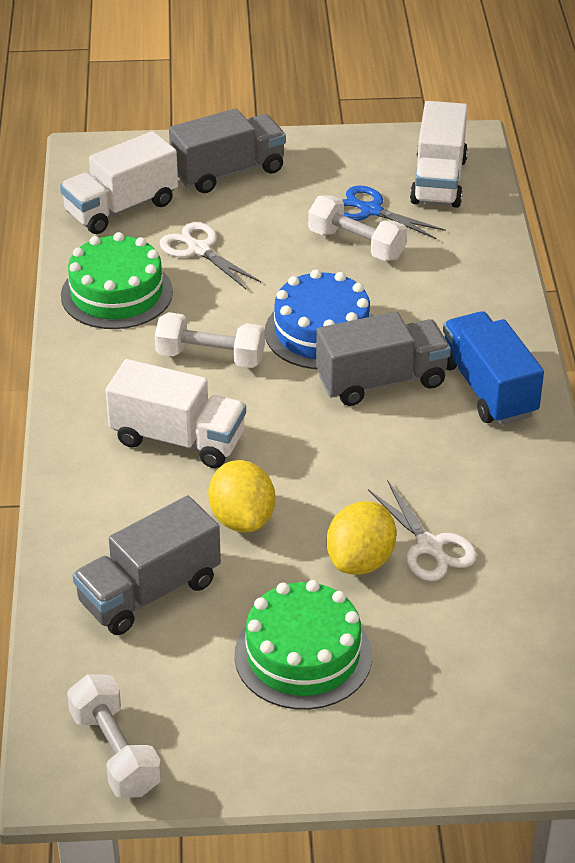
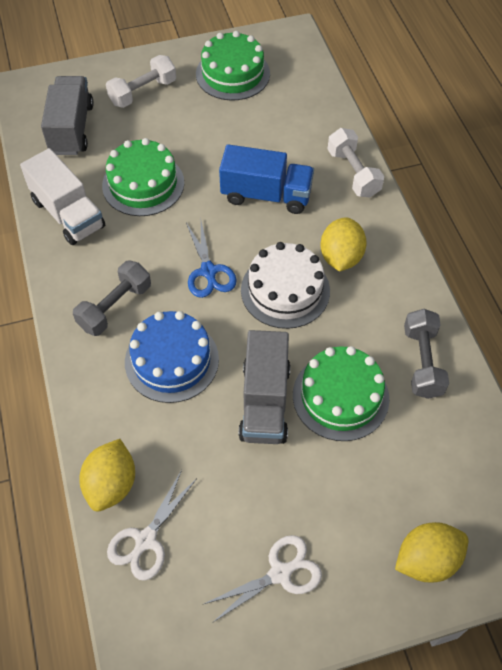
green cake: [61,232,173,329] [234,580,372,710] = 2 -> [102,138,184,216] [196,31,270,101] [293,346,389,441] = 3
grey dumbbell: none = 0 -> [73,261,151,336] [404,309,449,399] = 2
grey truck: [73,496,221,635] [169,108,286,193] [316,312,451,406] = 3 -> [41,76,94,155] [239,330,290,444] = 2
white cake: none = 0 -> [241,242,330,329] = 1
white dumbbell: [67,674,162,798] [155,312,265,368] [308,195,407,261] = 3 -> [106,55,176,108] [328,128,384,198] = 2
white truck: [60,131,178,234] [106,359,246,468] [410,101,468,208] = 3 -> [20,148,105,245] = 1
yellow lemon: [208,460,275,532] [327,501,397,575] = 2 -> [79,439,135,512] [320,217,367,272] [395,522,469,583] = 3

